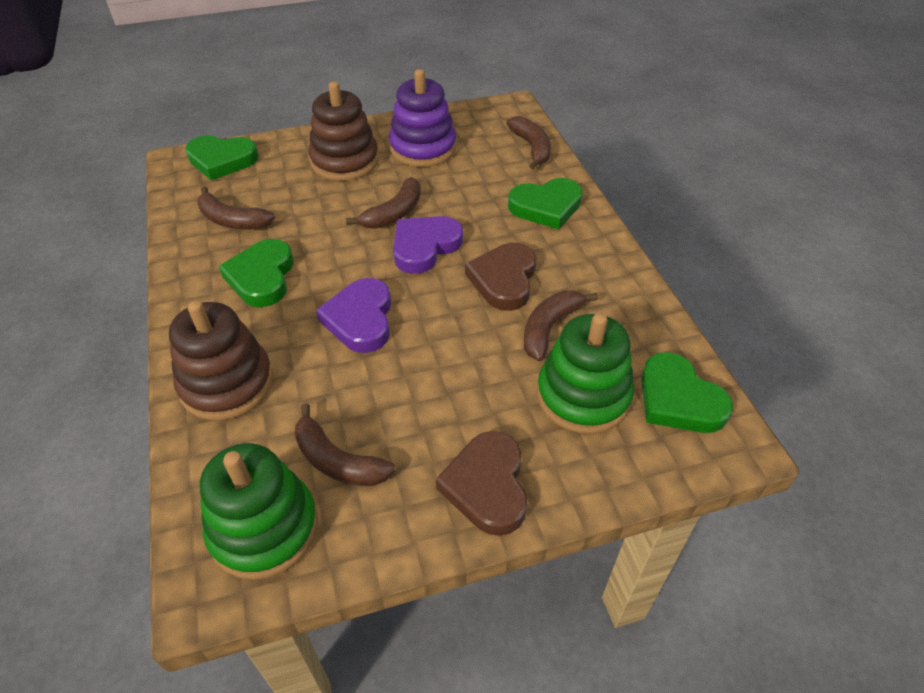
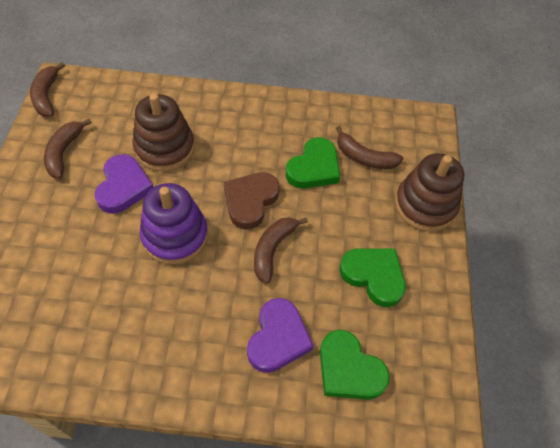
brown banana: [197,187,275,230] [294,403,395,486] [346,177,421,229] [506,116,551,169] [524,290,598,361] = 5 -> [30,62,65,117] [44,119,92,179] [254,217,308,283] [336,126,403,169] = 4
brown heart: [436,431,528,536] [465,243,536,311] = 2 -> [224,172,280,229] = 1
green heart: [185,135,259,180] [219,239,294,307] [508,178,583,229] [641,352,733,433] = 4 -> [286,137,340,189] [320,330,390,400] [339,248,406,307] = 3
green stacking toy: [200,443,318,580] [537,313,634,434] = 2 -> none = 0

